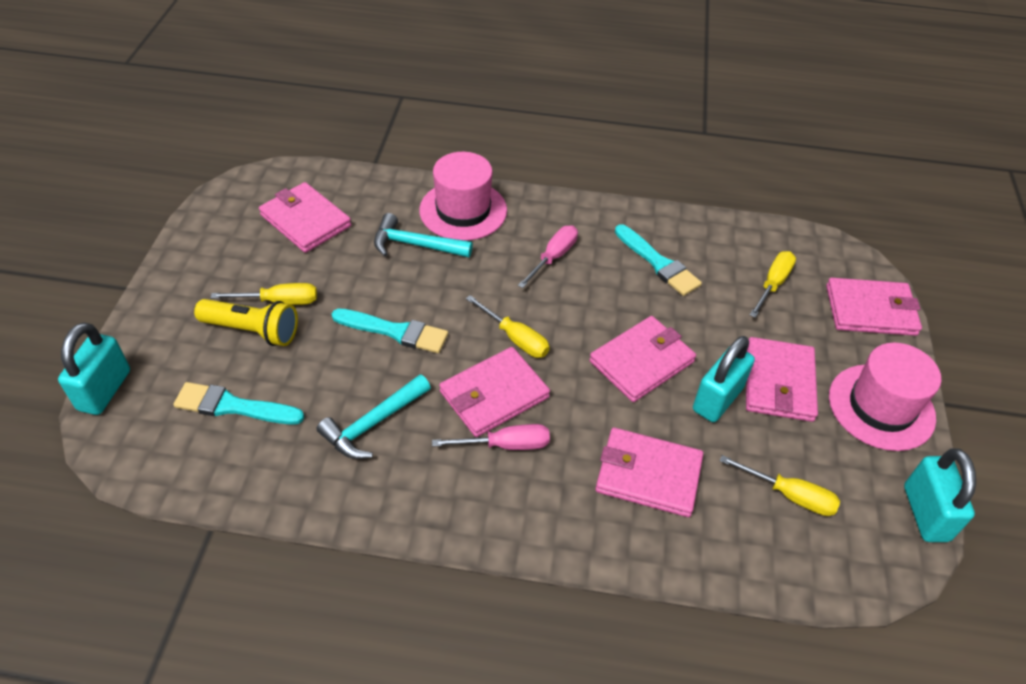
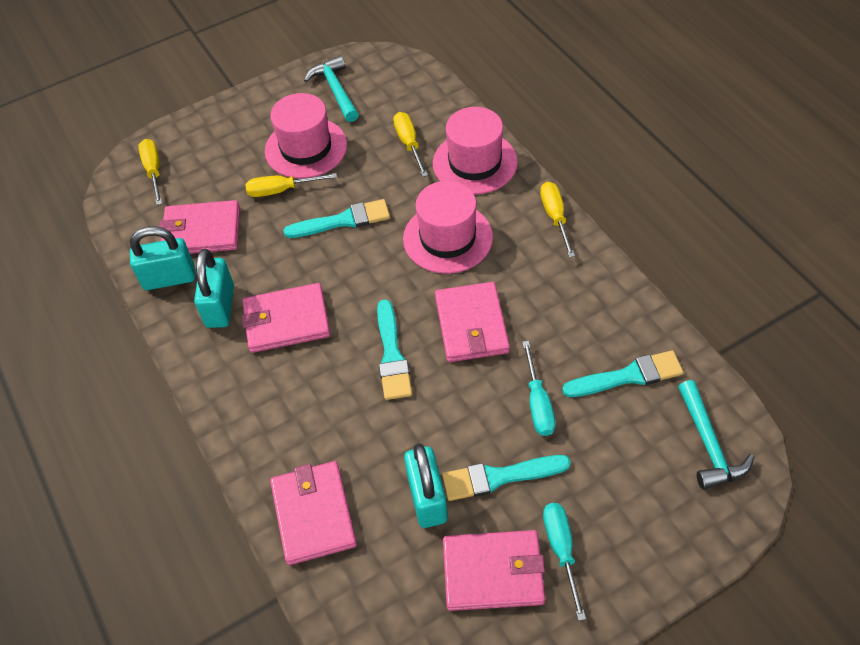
pink hat: [419,152,507,241] [829,343,941,451] = 2 -> [265,93,347,179] [403,181,493,274] [433,107,518,194] = 3
pink screwdriver: [432,424,550,450] [518,226,578,288] = 2 -> none = 0
pink wallet: [259,182,351,253] [439,347,550,437] [589,316,696,402] [595,427,703,517] [746,337,818,422] [826,278,922,336] = 6 -> [159,200,240,254] [242,283,330,353] [270,461,357,565] [435,282,510,362] [443,530,545,611] = 5
turquoise brush: [173,382,304,425] [332,309,448,353] [615,224,702,296] = 3 -> [283,199,390,238] [377,299,412,400] [442,455,571,501] [562,350,683,397] = 4
turquoise screwdriver: none = 0 -> [522,341,555,436] [543,503,586,621] = 2
yellow flashlight: [194,299,298,346] = 1 -> none = 0

